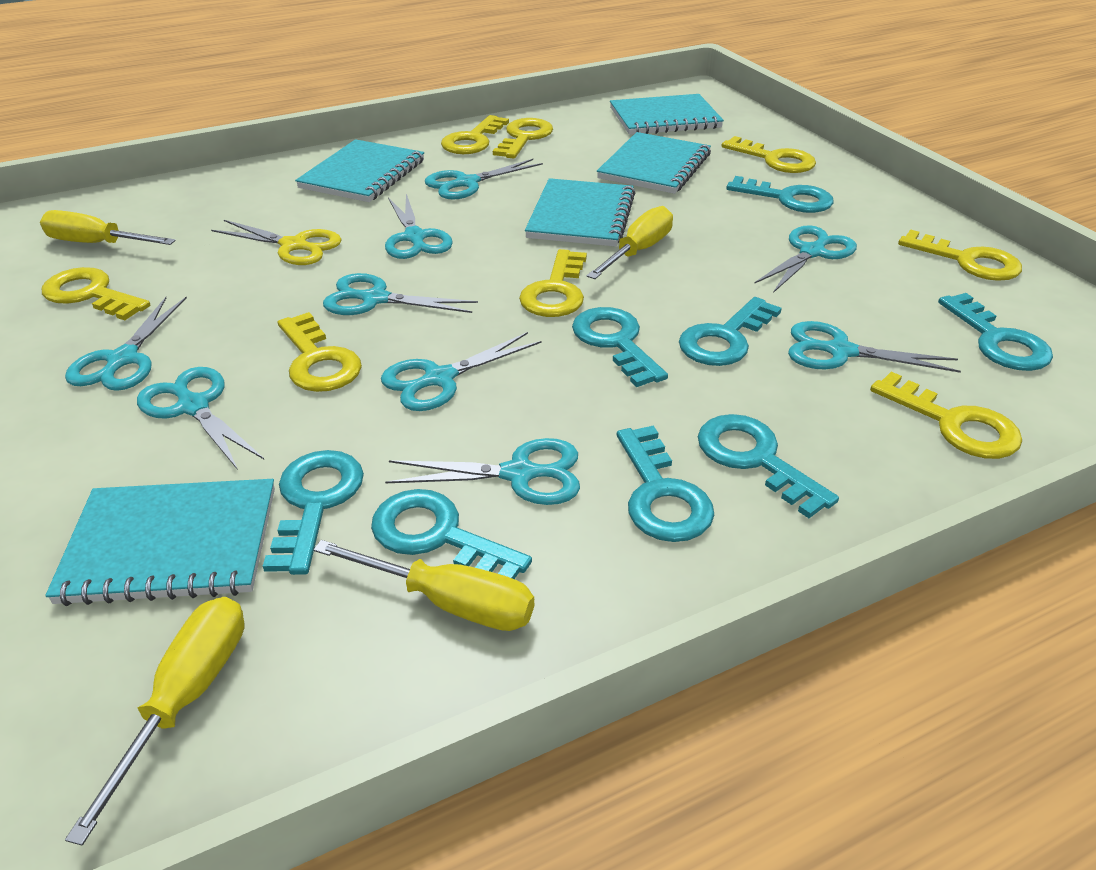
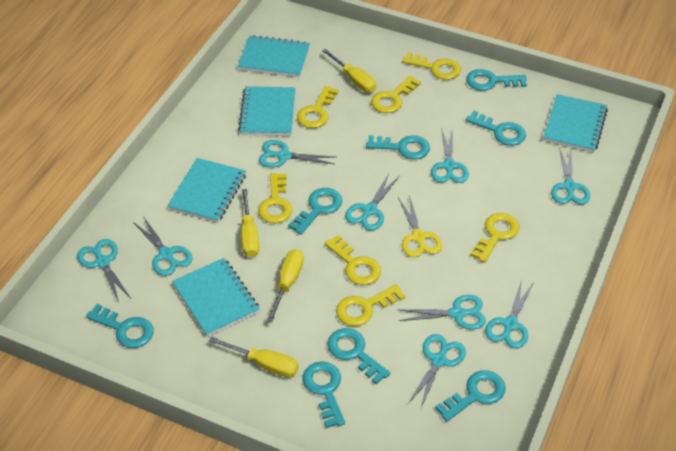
yellow key: [42,267,150,320] [277,312,362,392] [441,115,509,154] [493,118,553,159] [519,249,587,317] [722,136,816,173] [870,372,1022,459] [898,229,1022,281] = 8 -> [258,173,292,223] [297,86,339,128] [325,235,381,285] [336,284,405,326] [371,76,421,113] [402,52,461,80] [470,213,519,263] = 7

